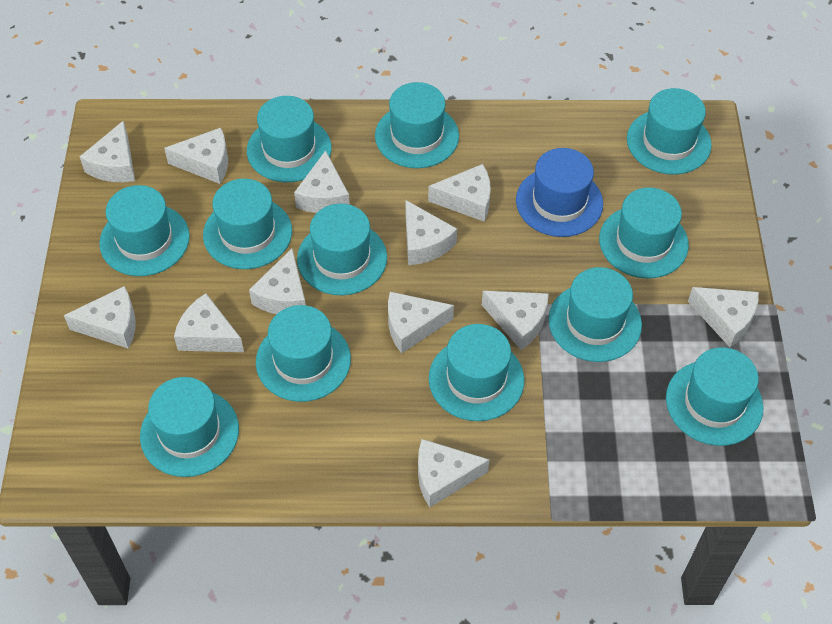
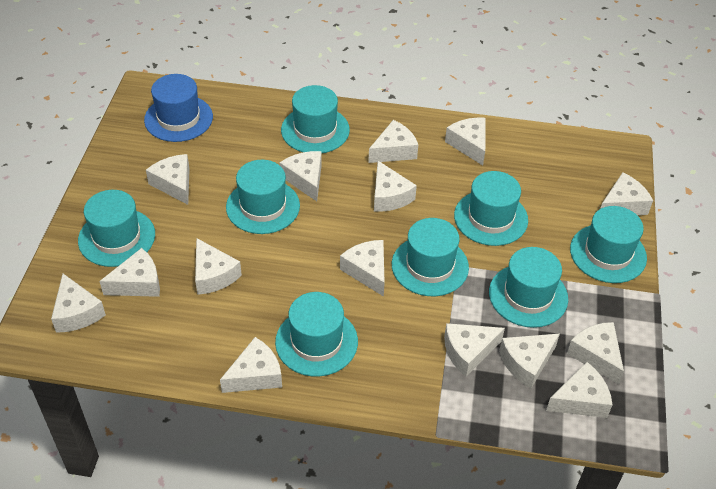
turquoise hat: [99,185,190,276] [140,377,239,477] [203,179,292,269] [247,96,332,182] [256,305,351,402] [297,204,387,295] [375,82,459,168] [429,324,524,421] [549,267,642,362] [599,187,689,279] [627,88,712,175] [666,347,763,446] = 12 -> [78,190,155,267] [226,160,300,234] [275,292,358,377] [281,85,350,154] [392,218,469,296] [454,171,528,246] [489,247,568,328] [570,206,647,283] = 8
white cheese: [64,286,136,349] [80,121,135,182] [164,128,228,184] [174,294,244,352] [249,249,306,314] [294,150,350,213] [388,292,454,354] [405,200,457,265] [418,439,489,507] [428,164,491,222] [482,291,549,350] [688,287,759,347] = 12 -> [51,274,106,333] [99,248,160,297] [146,154,190,205] [195,238,242,295] [220,337,282,393] [280,151,322,201] [340,240,385,297] [368,120,418,163] [374,161,417,211] [444,323,505,377] [445,118,486,165] [499,334,560,388] [546,362,612,418] [567,322,624,384] [600,172,653,215] = 15

